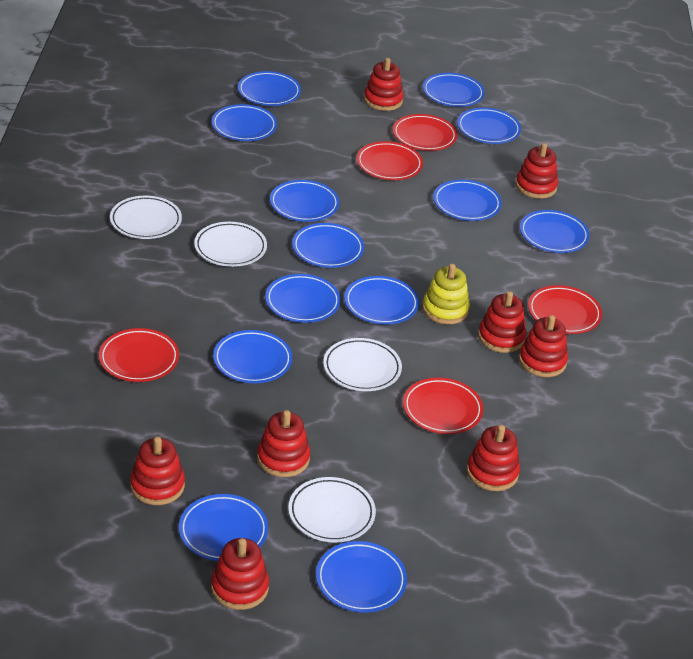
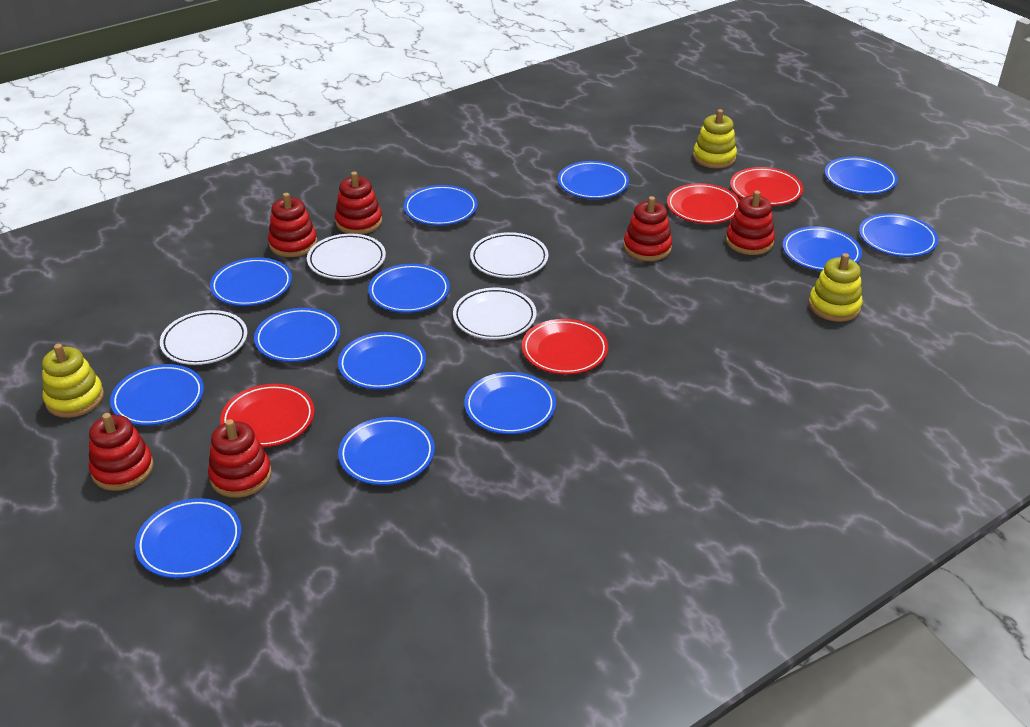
red plate: [99,328,179,382] [357,141,423,180] [393,114,457,151] [403,378,483,434] [528,285,602,334] = 5 -> [220,384,315,447] [522,319,608,375] [667,183,740,224] [730,167,803,206] = 4
red stacking toy: [130,437,185,505] [211,538,269,610] [257,410,310,477] [364,58,404,111] [467,425,520,491] [478,291,526,353] [516,143,558,199] [519,315,568,377] = 8 -> [89,413,154,491] [208,419,272,498] [268,193,317,257] [335,172,382,234] [624,196,672,261] [726,191,775,255] = 6
yellow stacking toy: [422,264,470,324] = 1 -> [42,344,104,418] [693,109,737,168] [808,253,863,322] = 3

